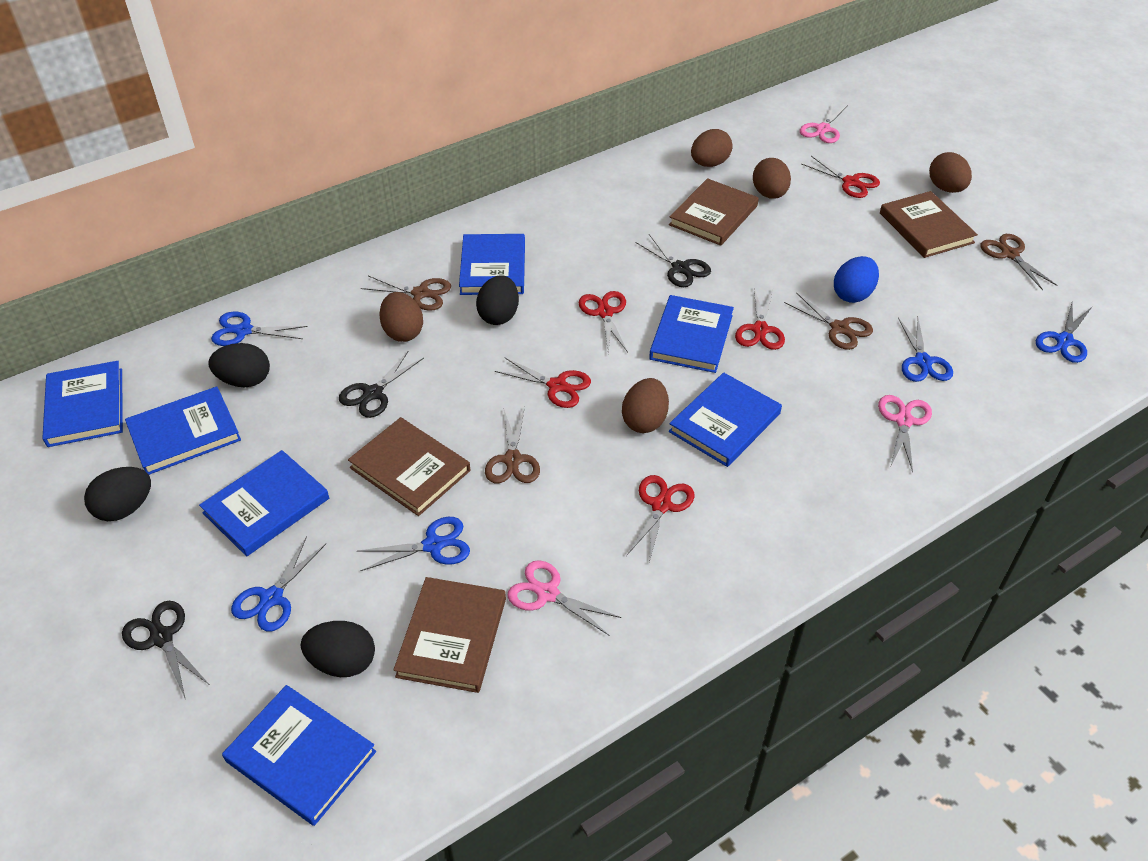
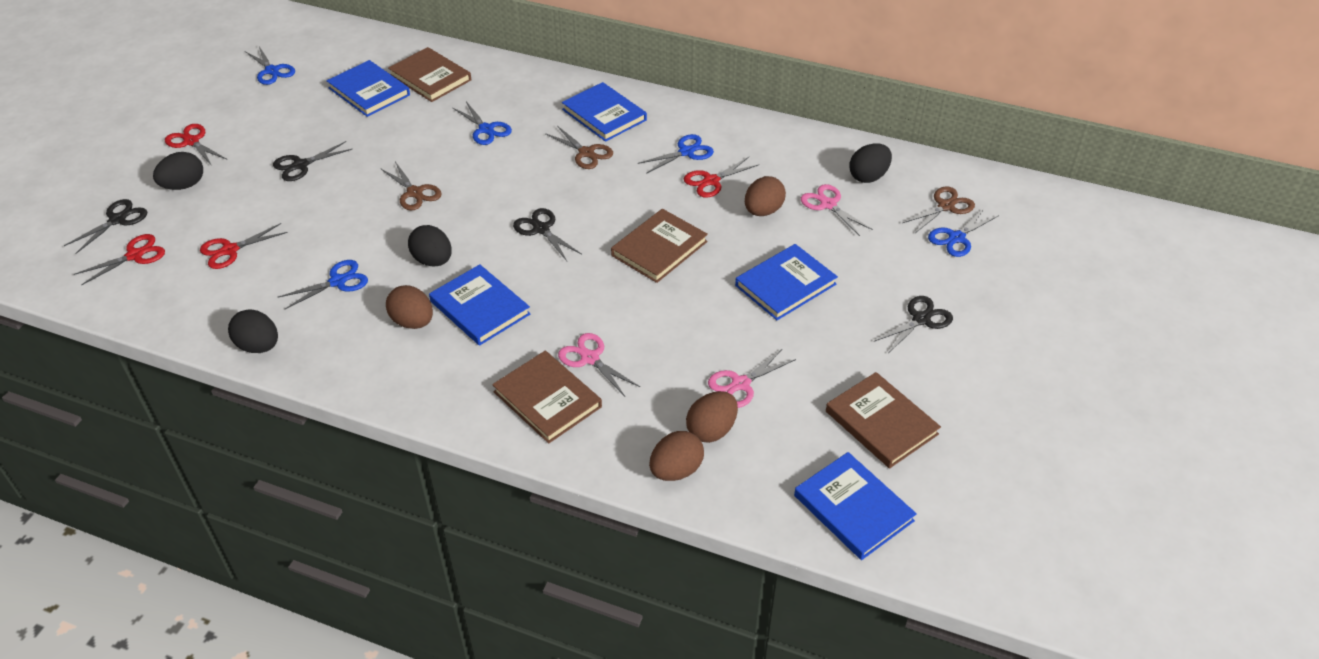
black scissors: [122,601,210,700] [339,350,424,418] [635,234,711,287] = 3 -> [64,199,147,254] [273,141,352,181] [513,208,581,261] [873,296,953,353] = 4
blue book: [42,361,123,447] [125,386,241,475] [199,450,329,556] [222,685,376,826] [459,234,525,295] [649,295,734,373] [669,372,782,467] = 7 -> [327,60,410,117] [429,264,530,346] [562,82,647,142] [735,244,838,320] [794,452,917,560] = 5
blue egg: [834,256,879,303] = 1 -> none = 0
brown egg: [379,292,423,342] [622,378,669,433] [691,129,732,167] [753,158,791,199] [929,152,972,193] = 5 -> [386,285,433,329] [649,431,704,481] [686,391,738,443] [745,176,786,216] = 4
brown scissors: [361,276,451,311] [485,407,540,483] [784,292,873,350] [980,234,1058,290] = 4 -> [380,162,442,211] [545,126,613,169] [902,187,975,233] = 3
red scissors: [495,357,591,408] [579,291,628,353] [626,475,694,562] [735,288,785,350] [802,156,880,198] = 5 -> [74,234,165,286] [165,124,226,166] [200,223,288,269] [684,157,758,198] = 4

